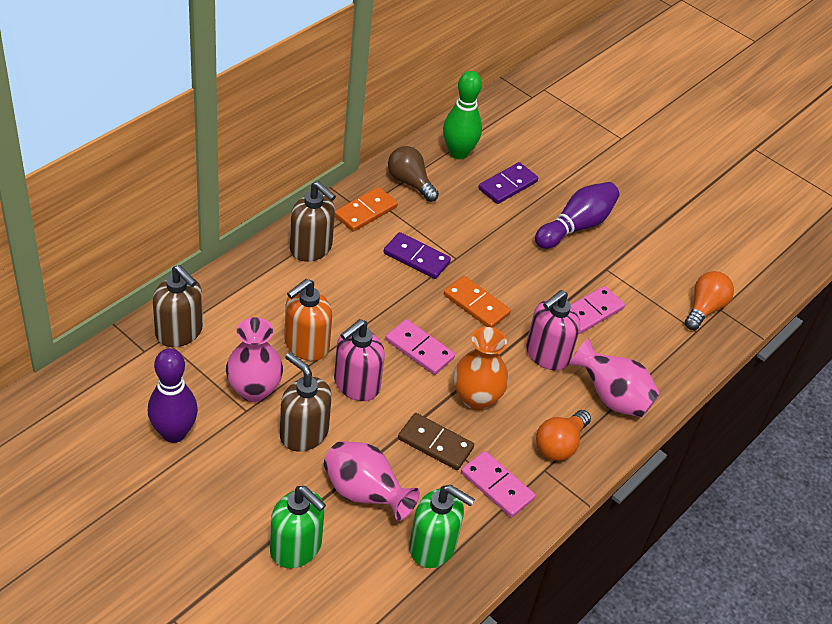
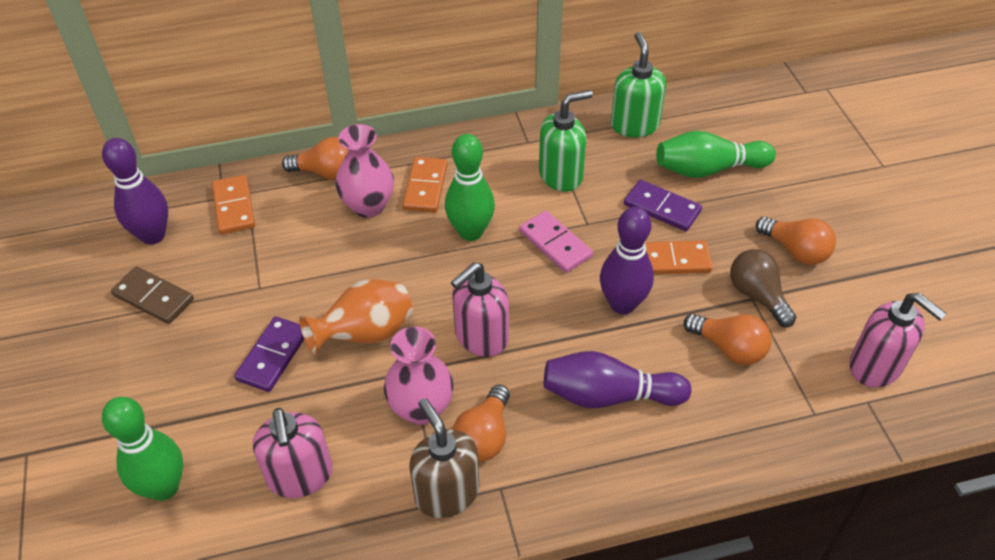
brown soap dispenser: [153,265,203,347] [280,352,332,452] [290,181,336,262] = 3 -> [409,398,480,518] = 1
green bowling pin: [443,71,482,159] = 1 -> [102,397,183,501] [445,134,495,241] [656,131,776,178] = 3
orange domino: [335,187,398,232] [444,276,511,328] = 2 -> [212,175,255,234] [402,157,448,213] [645,241,713,274] = 3
orange light bulb: [536,410,591,461] [685,271,734,330] = 2 -> [282,137,349,180] [452,384,510,462] [684,314,772,365] [756,217,836,265] = 4
orange soap dispenser: [284,279,332,361] = 1 -> none = 0
pink domino: [385,319,455,375] [461,451,535,518] [571,286,625,334] = 3 -> [519,211,593,273] = 1
pink soap dispenser: [334,319,385,401] [526,290,580,370] = 2 -> [253,408,333,498] [451,262,509,357] [849,293,947,388] = 3
pink vase: [226,317,283,402] [324,441,420,521] [569,338,660,417] = 3 -> [335,124,394,218] [384,326,454,425] = 2
purple bowling pin: [148,348,198,443] [535,182,620,249] = 2 -> [102,138,168,245] [544,351,691,408] [600,207,654,314] = 3

